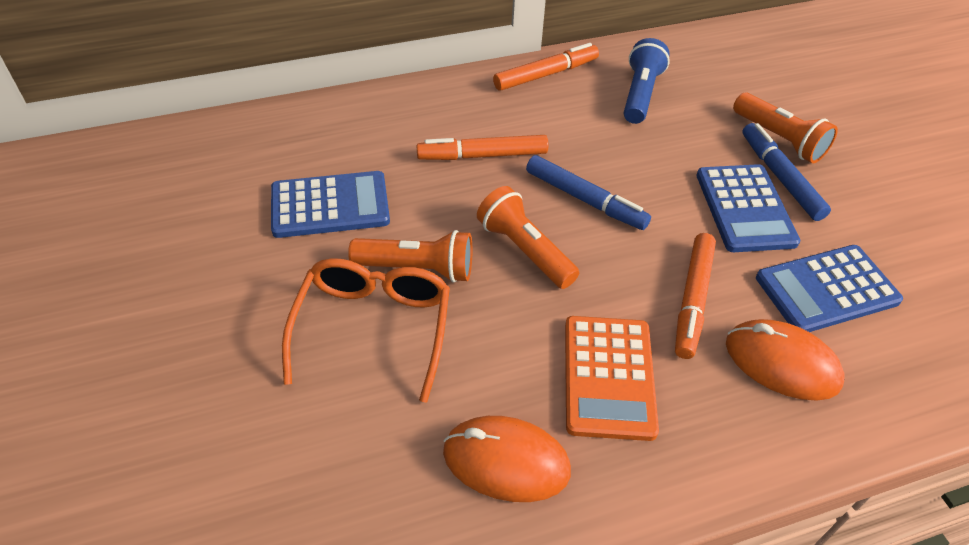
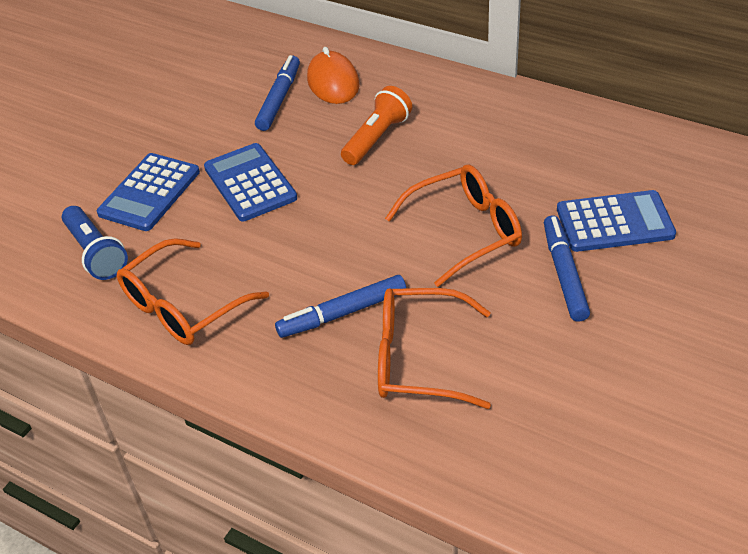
blue marker: [526,155,651,230] [742,123,831,221] = 2 -> [255,55,300,131] [275,275,406,338] [544,215,590,322] = 3
orange calculator: [565,316,659,441] = 1 -> none = 0
orange flashlight: [348,230,472,283] [477,186,579,289] [733,93,838,163] = 3 -> [341,86,412,165] = 1
orange glasses: [282,258,450,403] = 1 -> [117,238,269,345] [378,288,491,409] [385,165,522,287] = 3
orange marker: [417,135,548,160] [493,43,599,91] [675,233,716,359] = 3 -> none = 0
orange mouse: [443,416,571,502] [726,319,845,400] = 2 -> [307,47,359,104] = 1

